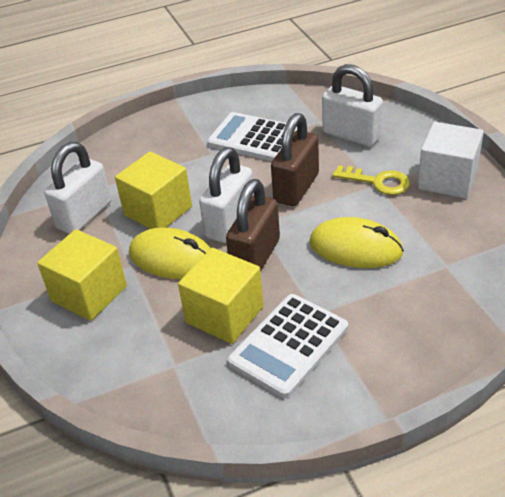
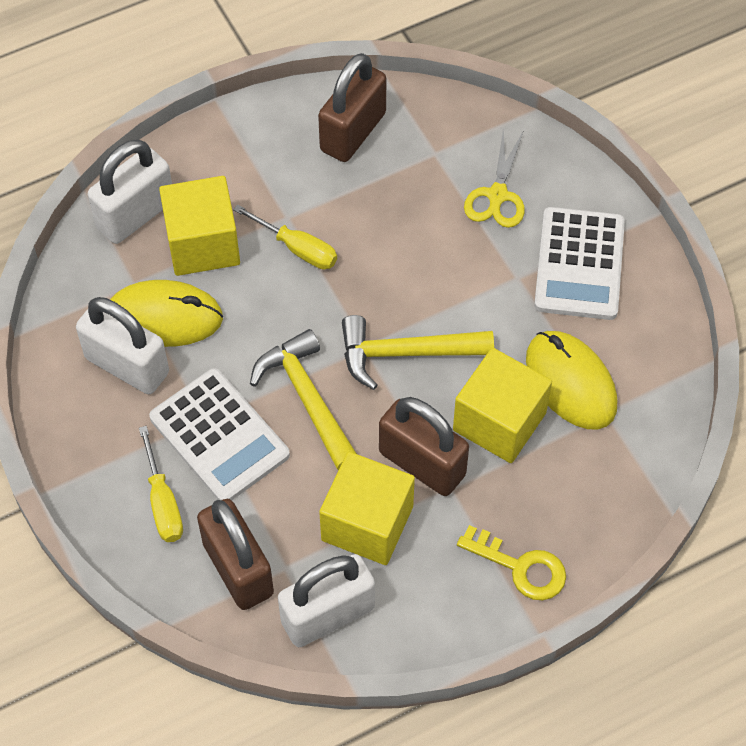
brown padlock: [226,179,280,272] [271,113,319,206] = 2 -> [197,499,274,610] [318,53,386,162] [379,397,469,496] = 3
white cube: [418,122,484,199] = 1 -> none = 0
yellow hammer: none = 0 -> [250,329,357,470] [342,315,494,390] = 2
yellow scissors: none = 0 -> [464,129,525,228] = 1
yellow screwdriver: none = 0 -> [139,426,183,542] [233,204,337,269] = 2

